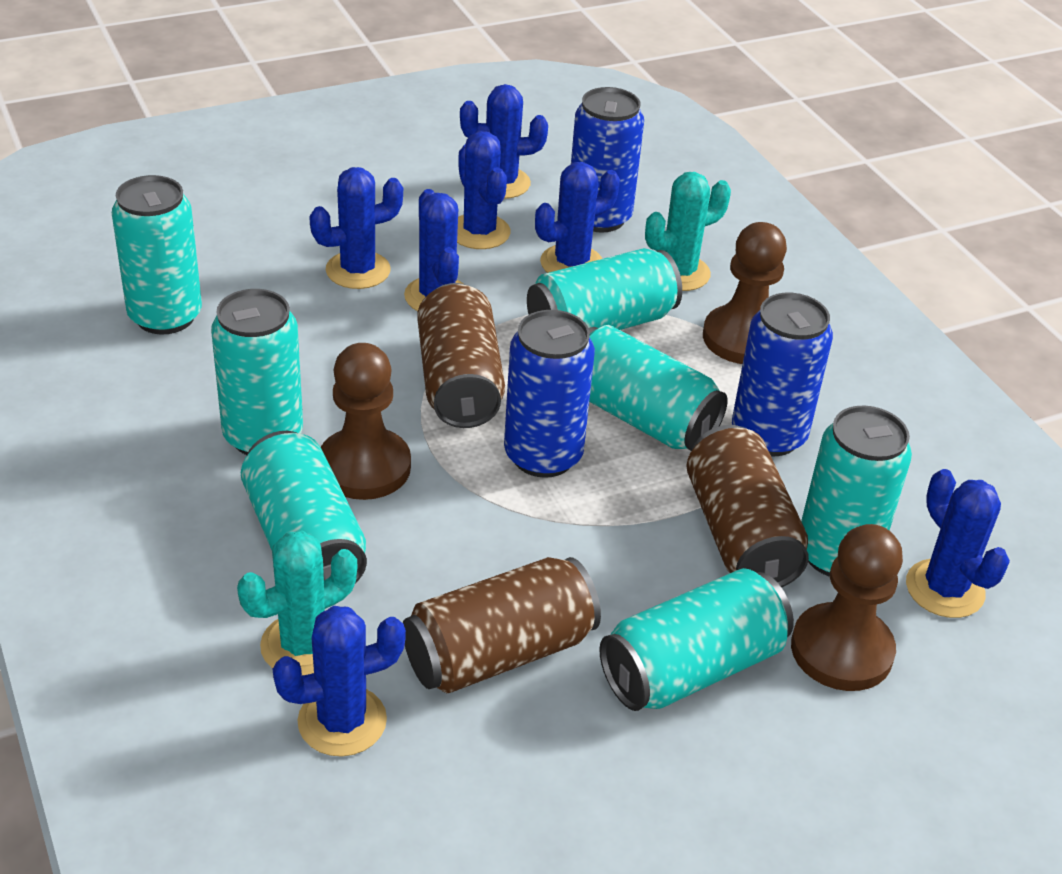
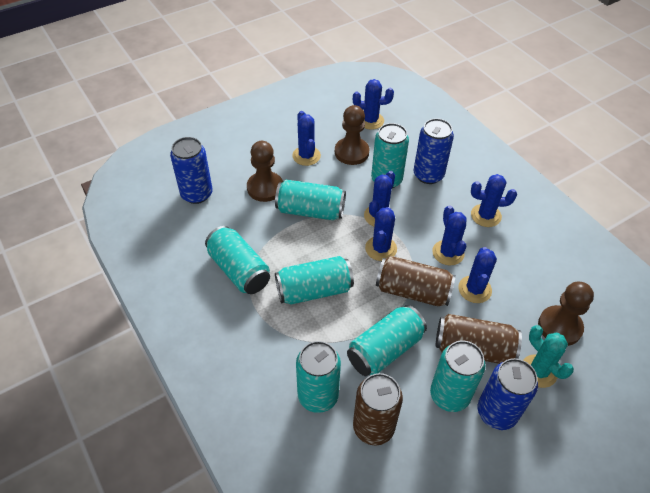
turquoise cactus: [237,530,357,675] [645,172,731,291] = 2 -> [523,325,574,388] = 1

